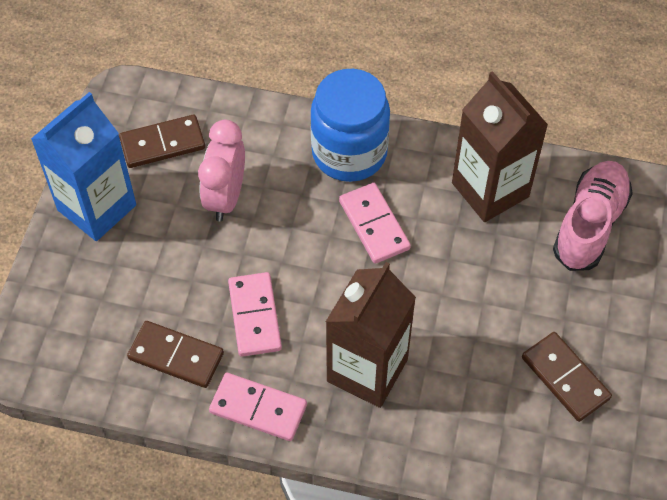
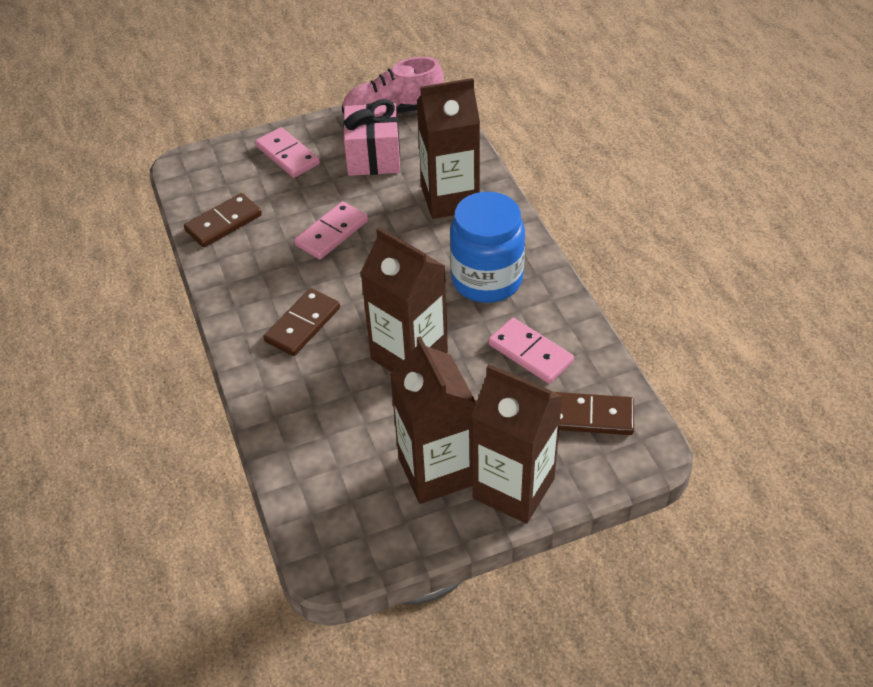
blue carton: [31,92,136,241] = 1 -> none = 0
brown carton: [326,262,416,408] [452,71,548,222] = 2 -> [360,227,448,372] [390,336,476,504] [417,78,480,219] [471,364,563,524] = 4
pink clock: [198,120,245,221] = 1 -> none = 0
pink gift: none = 0 -> [343,99,400,176] = 1

